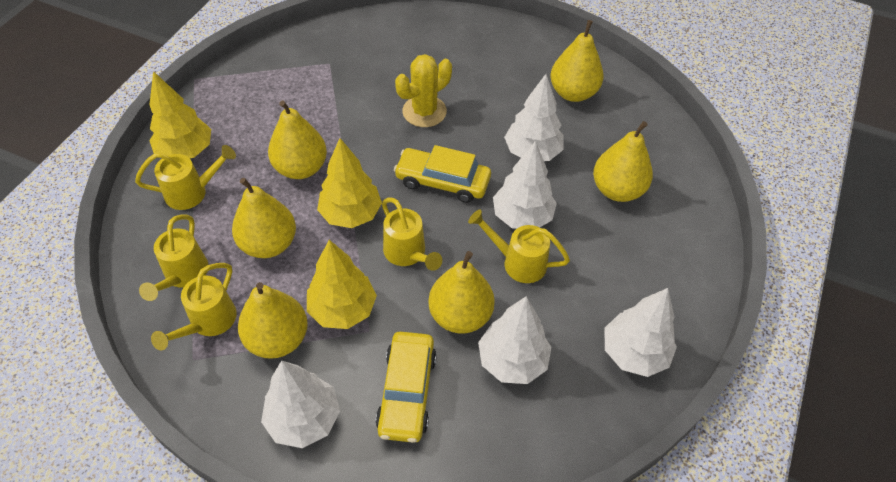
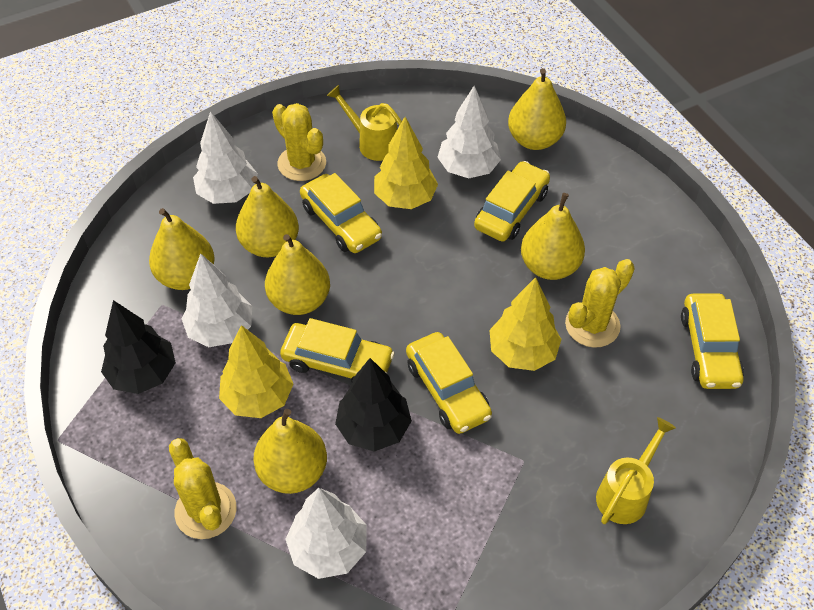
black tree: none = 0 -> [101,300,176,394] [335,358,412,452] = 2
white tree: [261,361,340,448] [478,296,551,384] [493,141,557,229] [504,74,564,161] [604,288,677,377] = 5 -> [181,253,252,347] [193,111,258,204] [285,488,367,579] [437,86,501,178] = 4
yellow cactus: [395,54,452,127] = 1 -> [169,438,236,539] [272,103,326,181] [565,259,635,348] = 3
yellow car: [375,332,437,443] [394,145,491,203] = 2 -> [280,318,395,382] [300,173,382,253] [406,332,492,434] [474,161,550,242] [681,294,744,389] = 5
yellow watering can: [135,145,236,210] [139,214,209,301] [151,263,237,350] [382,197,442,271] [468,209,570,283] = 5 -> [327,85,402,161] [596,417,676,524] = 2

